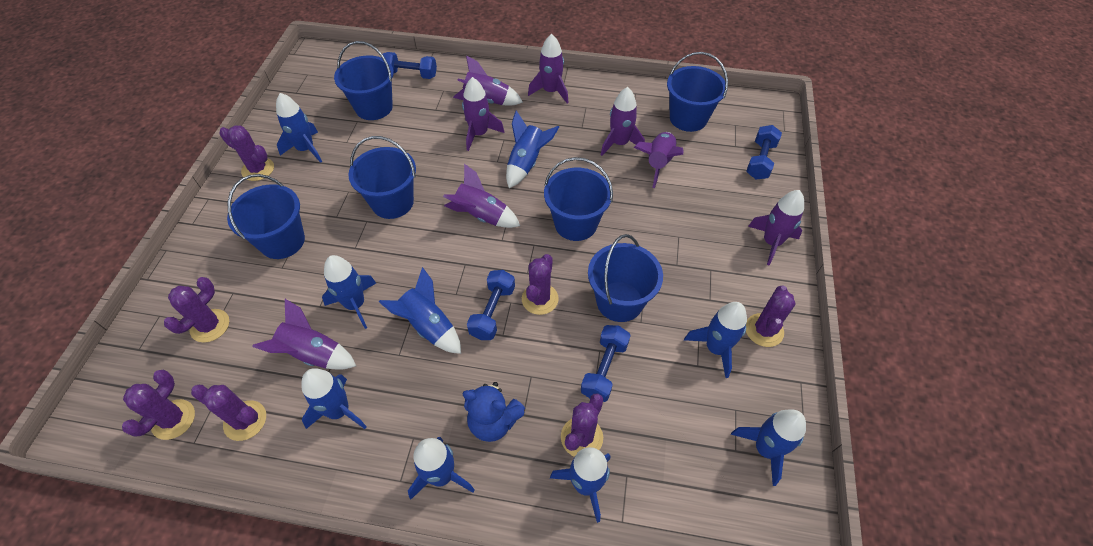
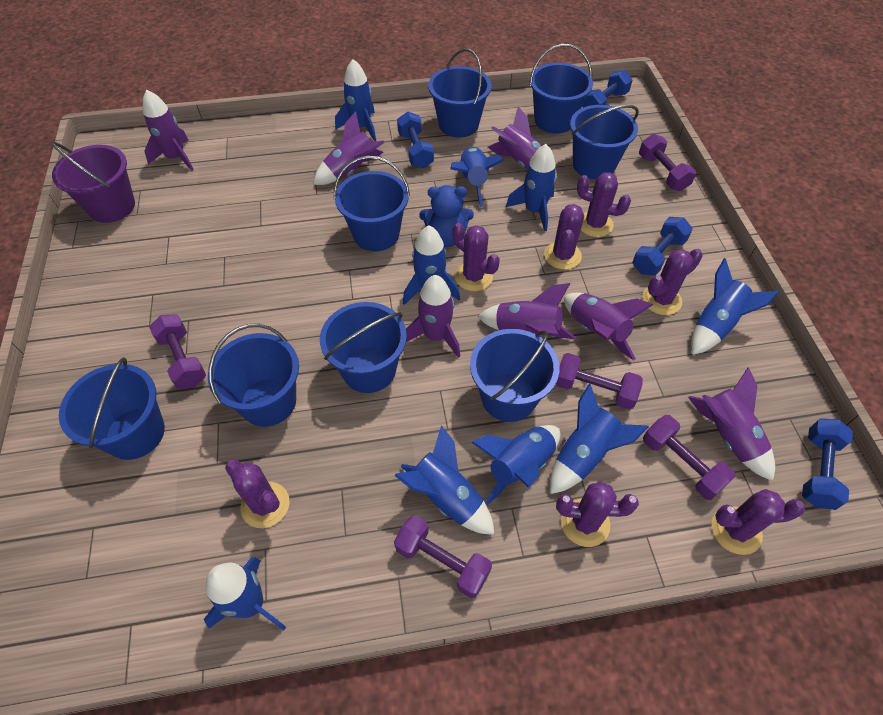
blue bucket: [227,174,305,259] [334,41,394,120] [348,136,416,219] [544,157,613,241] [588,234,663,322] [667,52,728,132] = 6 -> [59,357,165,460] [208,324,299,427] [320,302,407,393] [334,156,410,251] [428,48,492,138] [470,329,560,422] [530,44,593,134] [570,105,639,179] = 8
purple bucket: none = 0 -> [51,142,135,223] = 1
purple dumbbell: none = 0 -> [149,314,206,389] [394,515,492,598] [556,353,643,410] [639,134,696,191] [643,415,735,500] = 5
purple rocket: [252,299,356,370] [443,164,520,228] [453,55,523,105] [462,77,505,151] [528,34,569,103] [601,87,645,156] [634,132,683,188] [748,190,804,265] = 8 -> [143,90,194,171] [313,112,385,185] [406,275,460,358] [478,283,575,339] [488,107,557,175] [564,293,653,360] [688,367,775,481] = 7

